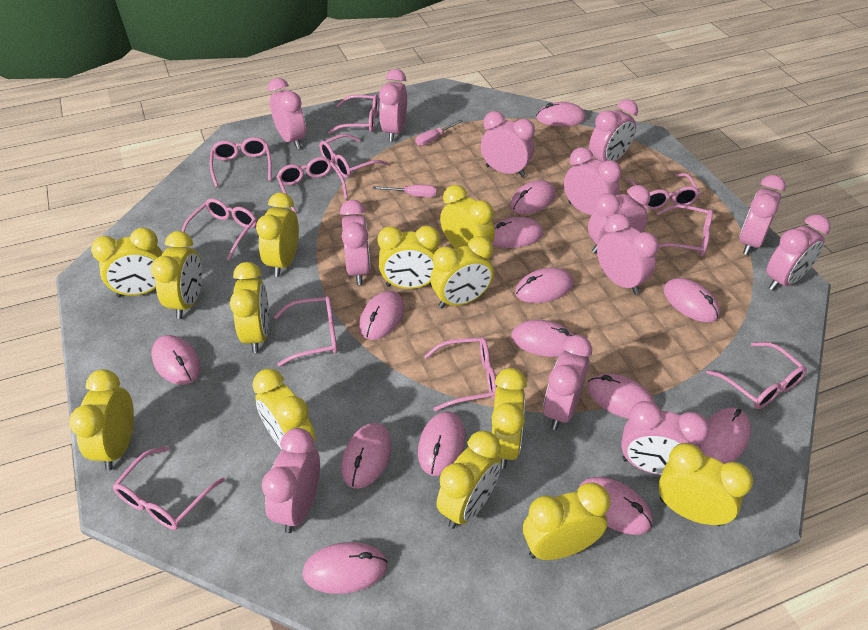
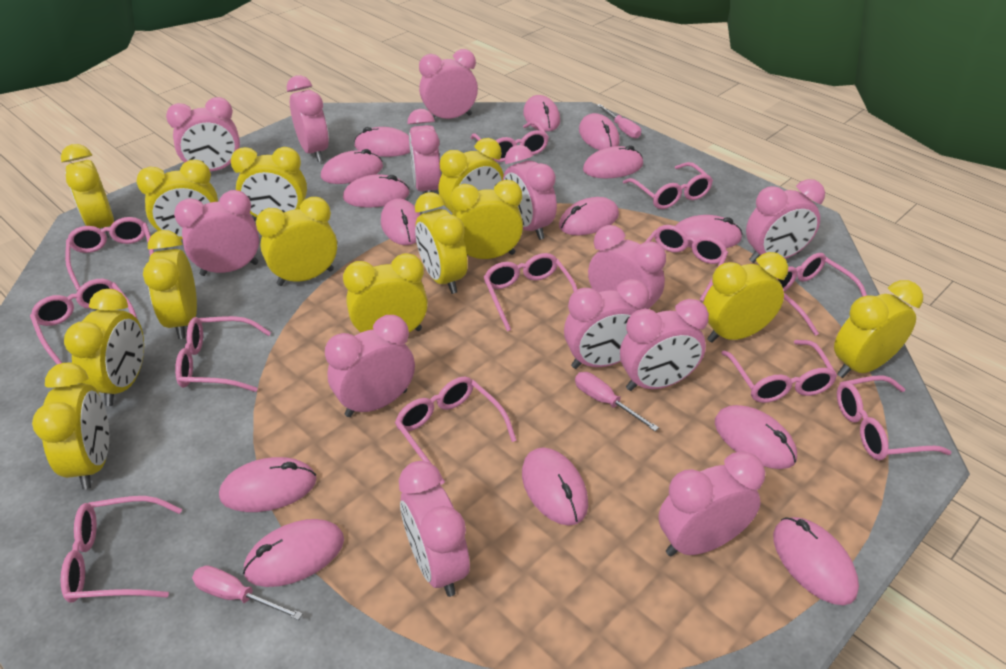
pink glasses: [113,447,225,530] [182,198,257,260] [210,137,272,188] [274,296,337,366] [276,157,348,213] [320,134,388,178] [328,94,379,134] [424,337,497,411] [626,173,700,210] [657,204,713,256] [706,342,807,409] = 11 -> [30,279,138,364] [61,496,182,602] [65,217,154,291] [175,316,271,392] [395,376,517,485] [470,121,549,162] [484,253,578,331] [623,162,713,209] [645,225,728,302] [721,340,837,403] [777,253,867,336] [837,375,952,460] = 12
pink screwdriver: [373,185,437,197] [416,120,463,146] = 2 -> [192,565,303,620] [575,372,659,431] [597,104,641,139] = 3

